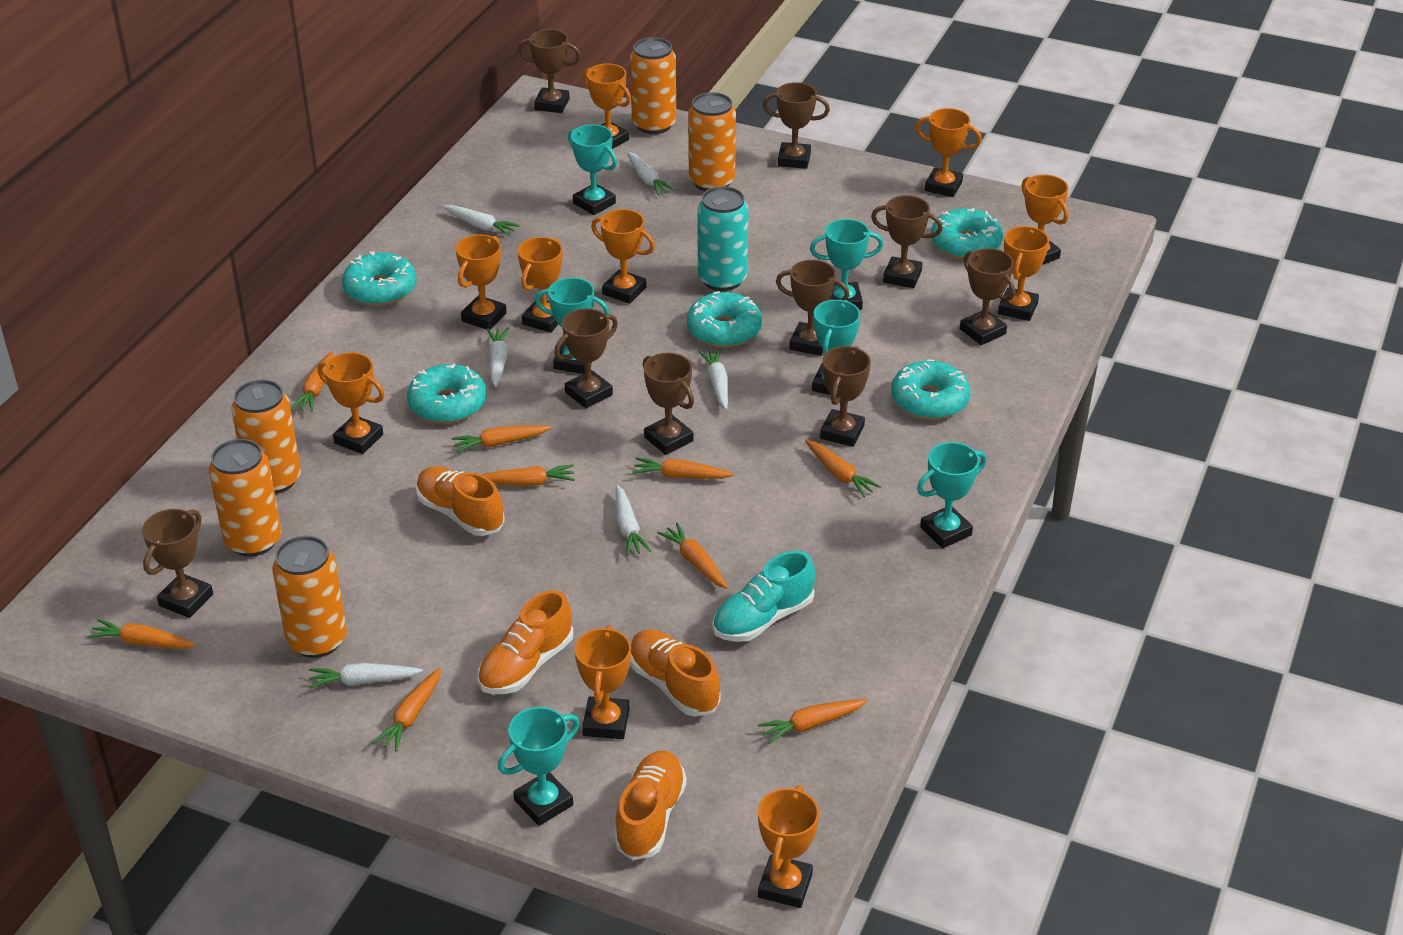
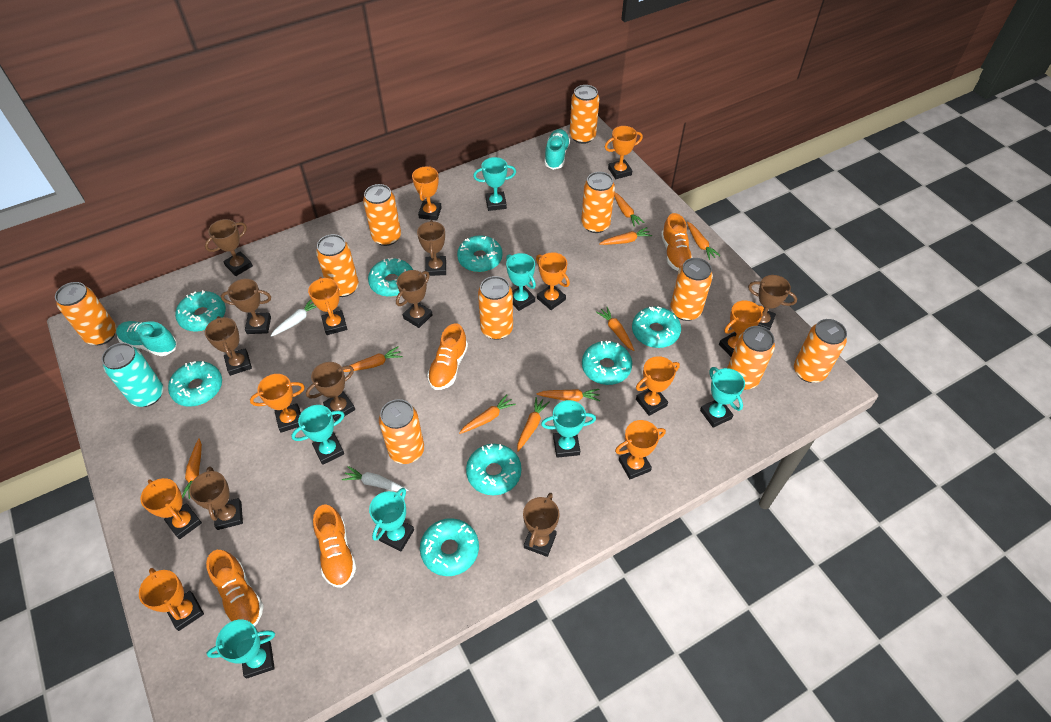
orange can: [209,439,281,557] [231,379,301,494] [272,536,347,658] [630,37,676,134] [688,92,736,191] = 5 -> [55,282,116,345] [316,234,359,297] [363,184,401,246] [379,399,424,464] [478,276,513,340] [570,85,600,144] [581,172,615,233] [670,258,713,321] [727,326,775,390] [794,319,847,383] = 10
turquoise donut: [342,251,416,306] [407,364,487,423] [687,291,762,347] [891,360,971,419] [931,208,1003,259] = 5 -> [168,361,222,407] [175,290,226,332] [368,257,413,297] [420,518,479,576] [457,235,503,272] [466,444,521,495] [582,341,632,385] [632,306,681,348] = 8
turquoise shoe: [713,551,815,642] = 1 -> [116,321,177,356] [544,129,570,170] = 2
turquoise trophy: [498,707,580,826] [535,278,609,374] [568,124,617,215] [810,219,883,310] [812,300,860,395] [917,442,987,548] = 6 -> [206,620,275,679] [291,405,345,465] [369,488,414,551] [473,157,516,211] [506,253,536,311] [541,400,596,458] [700,367,745,428] = 7
white carrot: [309,663,423,689] [443,205,520,236] [487,328,509,387] [616,485,651,556] [627,152,675,196] [698,348,728,410] = 6 -> [271,300,316,337] [342,466,408,491] = 2

